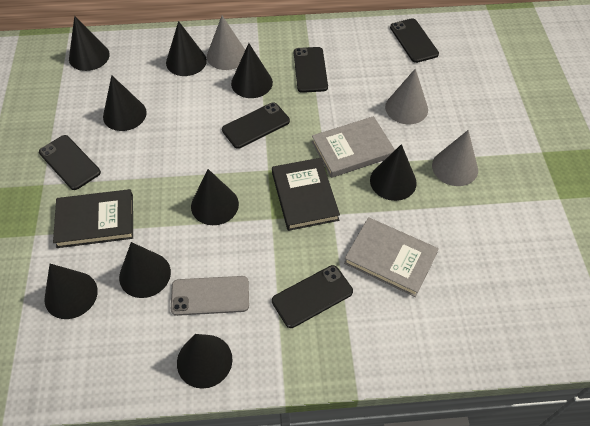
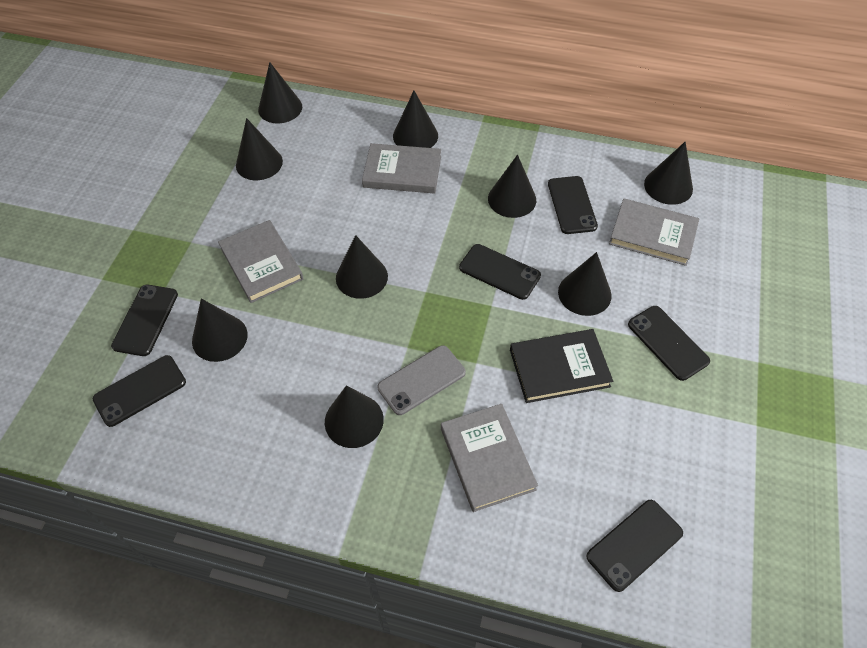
black book: [53,189,133,248] [272,158,340,231] = 2 -> [510,329,613,403] = 1
black phone: [39,135,101,190] [222,103,290,149] [272,265,353,328] [294,47,328,93] [390,18,439,63] = 5 -> [93,355,186,427] [111,285,178,356] [459,244,541,300] [548,176,598,234] [586,500,683,592] [628,306,710,381] = 6
grey book: [312,116,395,178] [344,217,439,297] = 2 -> [218,220,304,303] [362,143,441,193] [441,404,538,512] [609,198,699,266] = 4
grey cone: [207,16,245,70] [385,69,428,124] [432,130,478,186] = 3 -> none = 0

